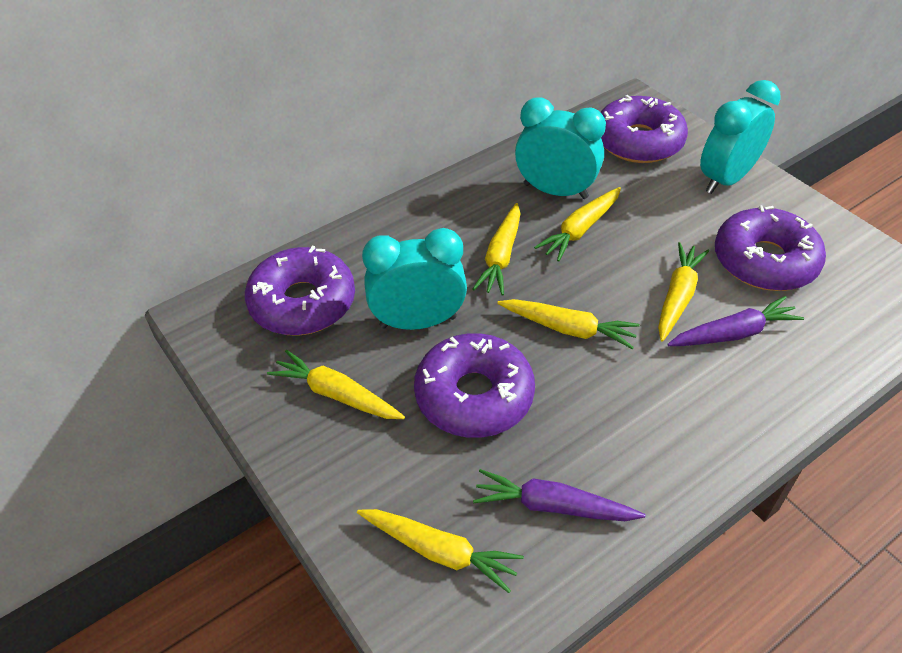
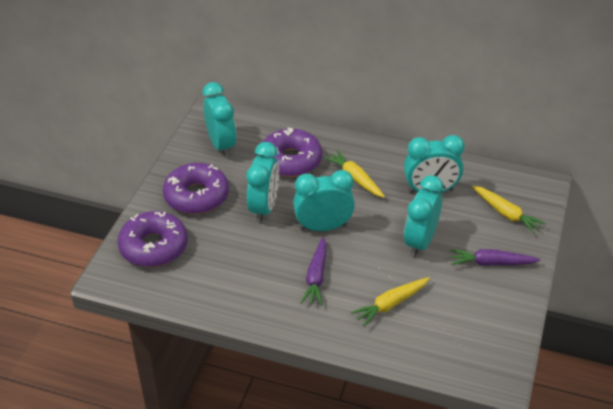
purple donut: [245,246,355,336] [414,333,535,438] [600,95,688,163] [715,205,826,291] = 4 -> [117,211,188,267] [163,163,229,214] [263,128,322,177] = 3
turquoise clock: [362,228,467,330] [515,97,606,199] [700,80,781,194] = 3 -> [203,82,236,157] [246,142,279,223] [293,170,355,231] [404,135,465,193] [404,175,444,257] = 5
yellow carrot: [267,350,405,419] [357,509,524,593] [473,203,520,295] [497,299,639,349] [534,187,621,262] [658,242,709,342] = 6 -> [324,150,385,198] [351,277,430,327] [472,186,546,234] = 3

